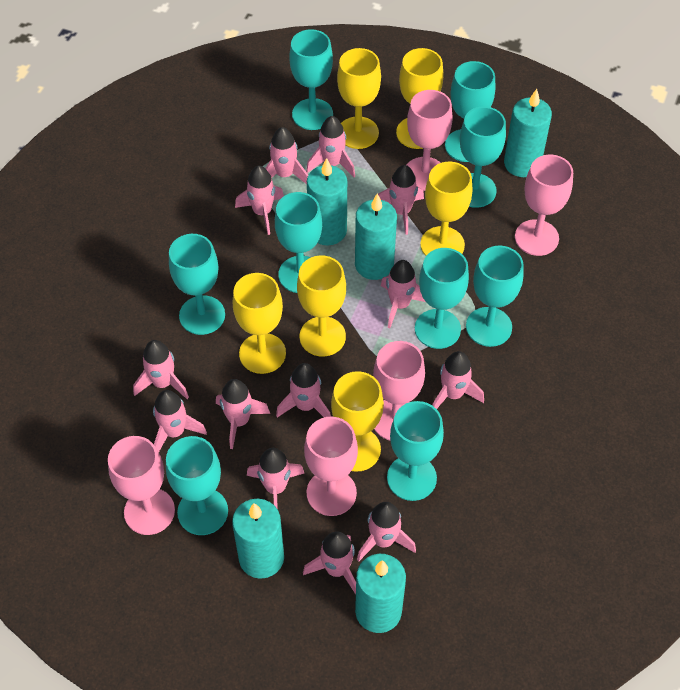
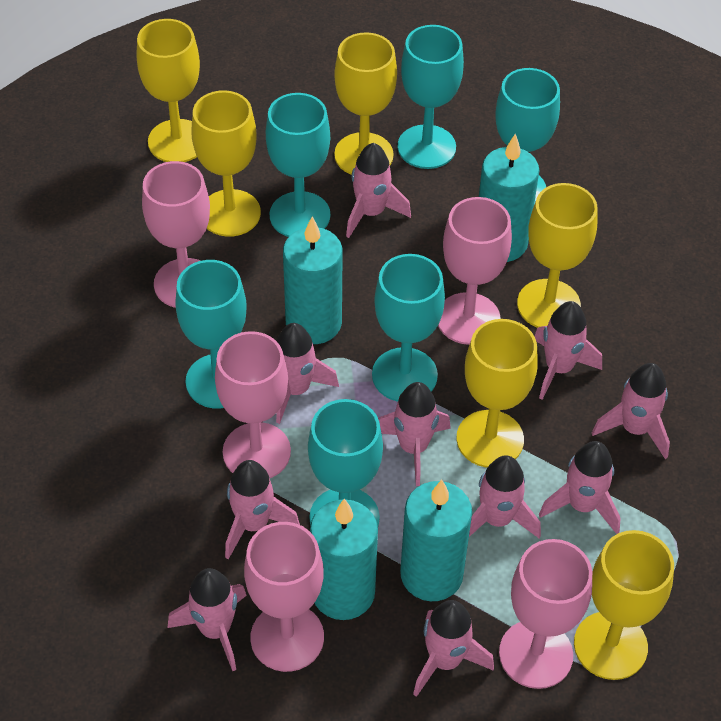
pink rocket: [133,340,189,399] [153,390,207,452] [216,379,270,449] [235,166,284,235] [247,448,304,509] [265,127,308,184] [276,363,331,417] [303,531,356,594] [306,116,355,177] [357,502,416,562] [378,165,424,235] [381,260,426,328] [432,351,484,409] = 13 -> [167,568,247,671] [225,460,300,559] [276,323,339,424] [346,143,411,238] [378,382,451,486] [413,600,494,697] [469,455,541,539] [534,301,602,400] [539,441,621,534] [592,363,670,459] = 10
turquoise candle: [232,498,284,579] [307,158,347,245] [355,194,397,280] [355,554,406,633] [504,89,552,177] = 5 -> [283,217,343,344] [310,499,378,620] [400,480,472,601] [479,134,539,262] = 4
turquoise goblet: [166,436,228,535] [169,234,225,335] [275,192,322,293] [289,29,333,130] [387,401,444,501] [415,248,469,349] [445,61,495,162] [460,106,506,208] [466,246,524,347] = 9 -> [175,260,247,409] [266,93,330,237] [308,399,383,526] [372,254,445,402] [397,25,464,169] [495,68,560,205] = 6

